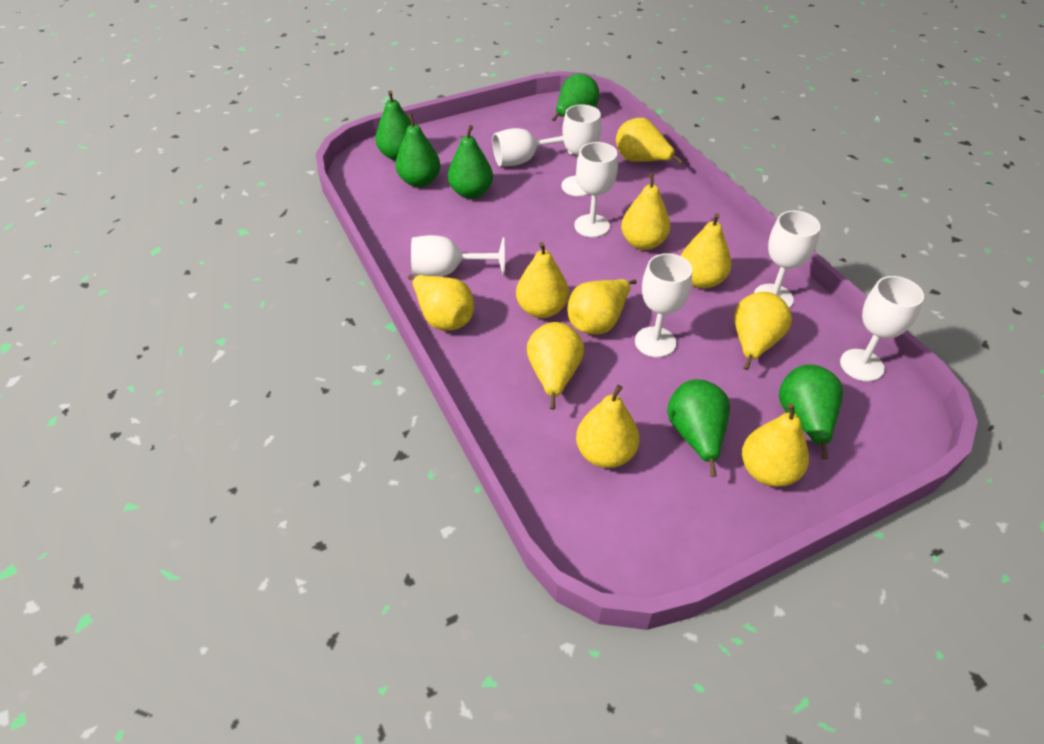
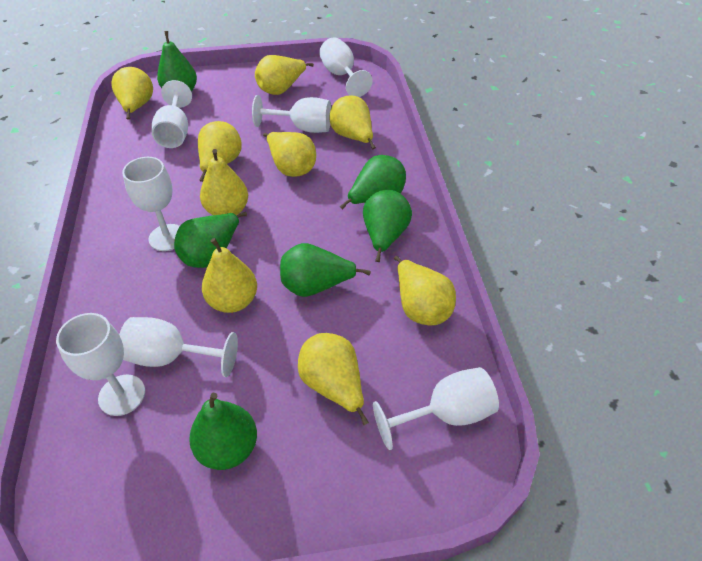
yellow pear: [408,275,474,331] [516,242,569,318] [527,322,584,409] [567,279,637,334] [576,385,639,468] [616,118,683,164] [621,173,670,250] [681,213,732,288] [734,292,792,370] [742,403,809,487] = 10 -> [111,67,153,120] [198,121,242,182] [200,149,248,216] [202,238,257,313] [255,55,314,95] [263,132,316,177] [298,333,369,425] [329,96,376,150] [394,256,456,326] = 9

